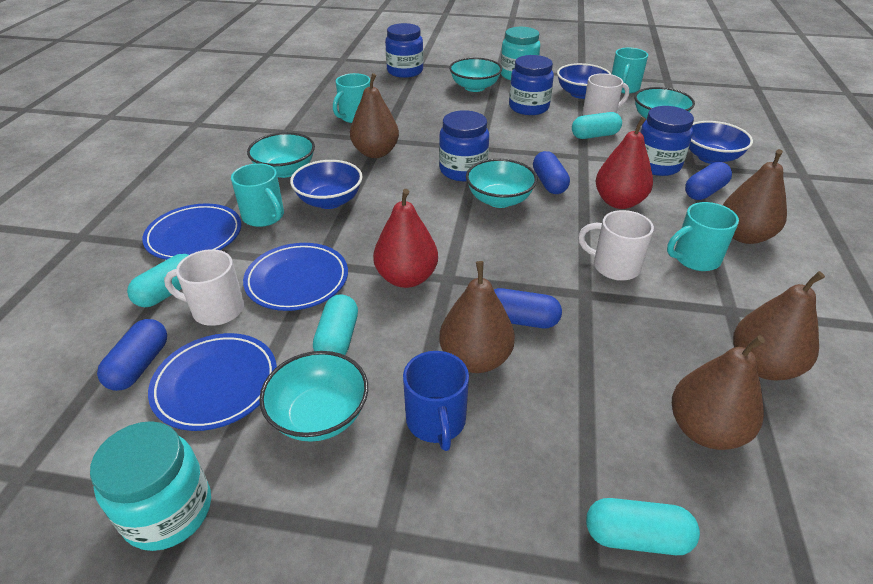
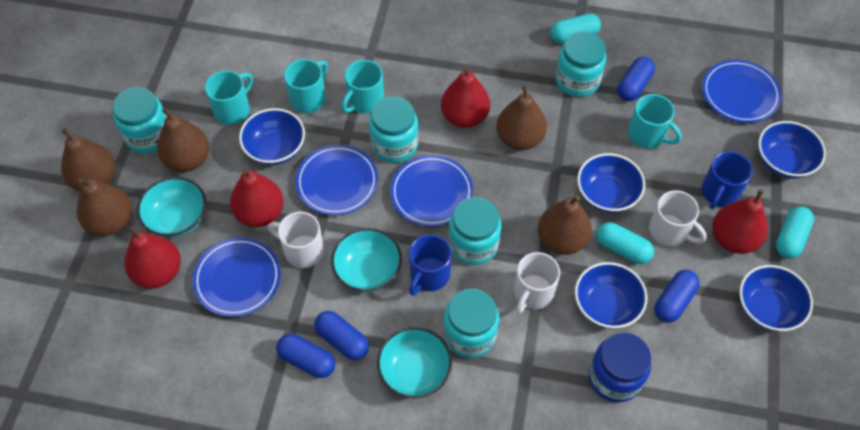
blue bowl: [290,160,363,209] [557,63,611,99] [689,121,753,164] = 3 -> [239,108,305,165] [575,262,647,329] [577,153,645,213] [739,265,813,331] [758,121,826,179] = 5
blue jar: [385,23,423,78] [439,110,489,181] [509,55,554,115] [640,106,694,176] = 4 -> [589,333,651,403] = 1
blue mug: [403,351,469,451] = 1 -> [409,235,452,296] [702,151,753,209] = 2
blue plate: [142,203,241,260] [148,333,277,431] [243,243,348,311] = 3 -> [193,238,281,317] [296,145,378,215] [390,155,473,227] [702,60,782,123] = 4
red pear: [373,189,438,288] [595,117,653,209] = 2 -> [124,226,181,289] [230,169,283,227] [441,67,490,128] [712,189,768,254] = 4
turquoise bowl: [247,132,315,178] [259,351,368,442] [449,57,502,92] [466,159,537,208] [634,87,695,119] = 5 -> [137,177,206,238] [331,228,402,292] [377,327,452,398] = 3
turquoise capsule: [127,254,189,307] [313,294,358,355] [572,112,622,139] [586,498,700,555] = 4 -> [550,14,601,44] [596,222,654,264] [776,206,814,259] = 3
turquoise jar: [90,421,211,551] [501,27,540,80] = 2 -> [112,87,167,153] [369,96,419,163] [444,289,499,358] [448,197,501,265] [555,32,606,97] = 5

